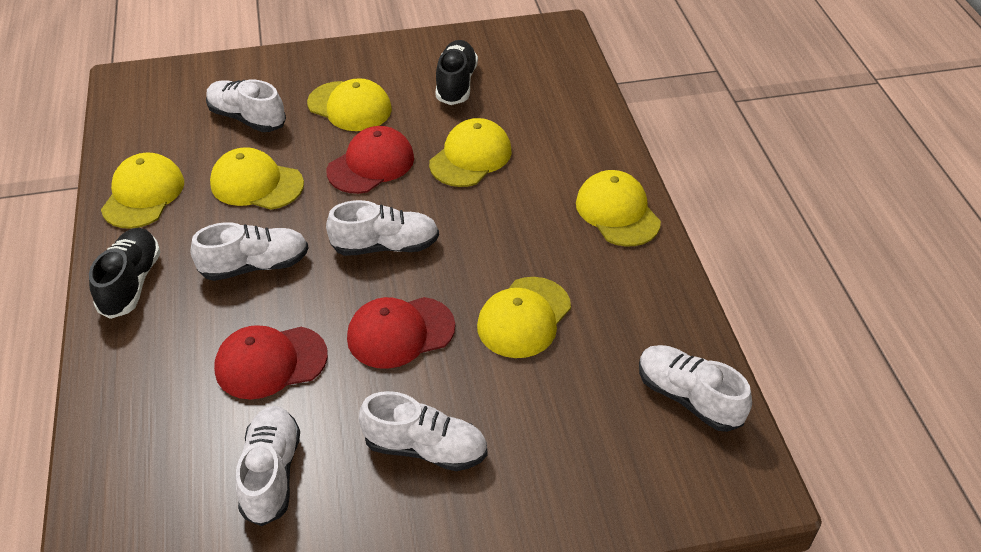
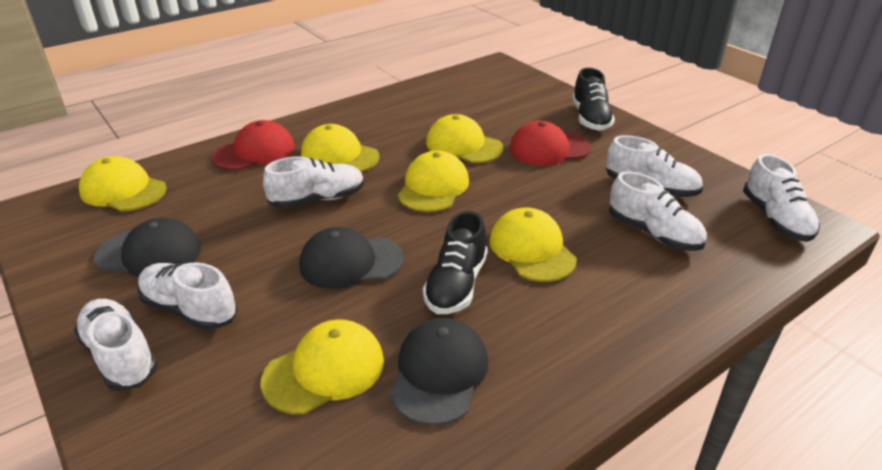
black cap: none = 0 -> [94,218,201,277] [299,227,404,289] [390,318,488,425] = 3
red cap: [214,325,328,400] [327,126,414,194] [347,297,455,369] = 3 -> [212,120,295,170] [509,121,591,166] = 2

